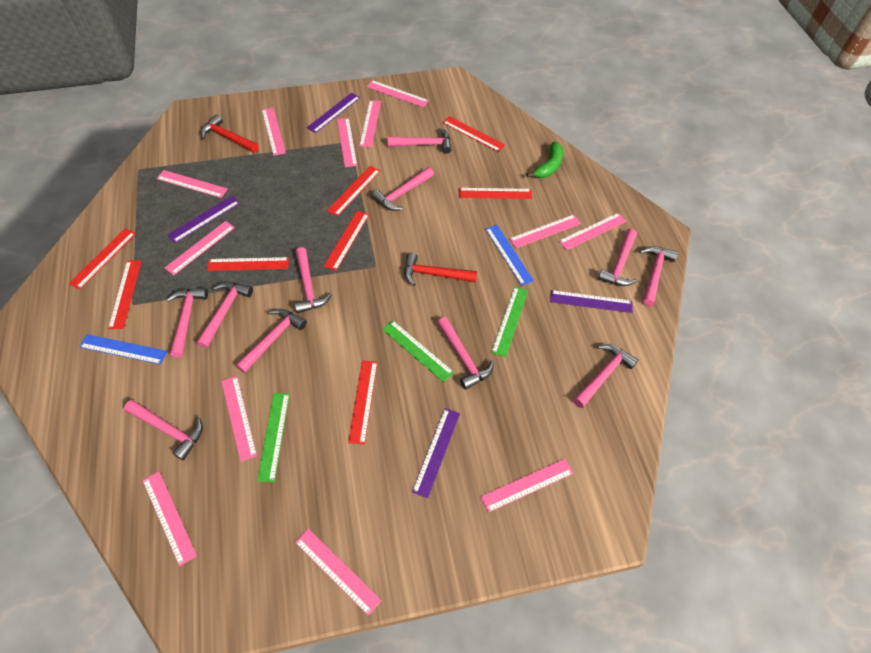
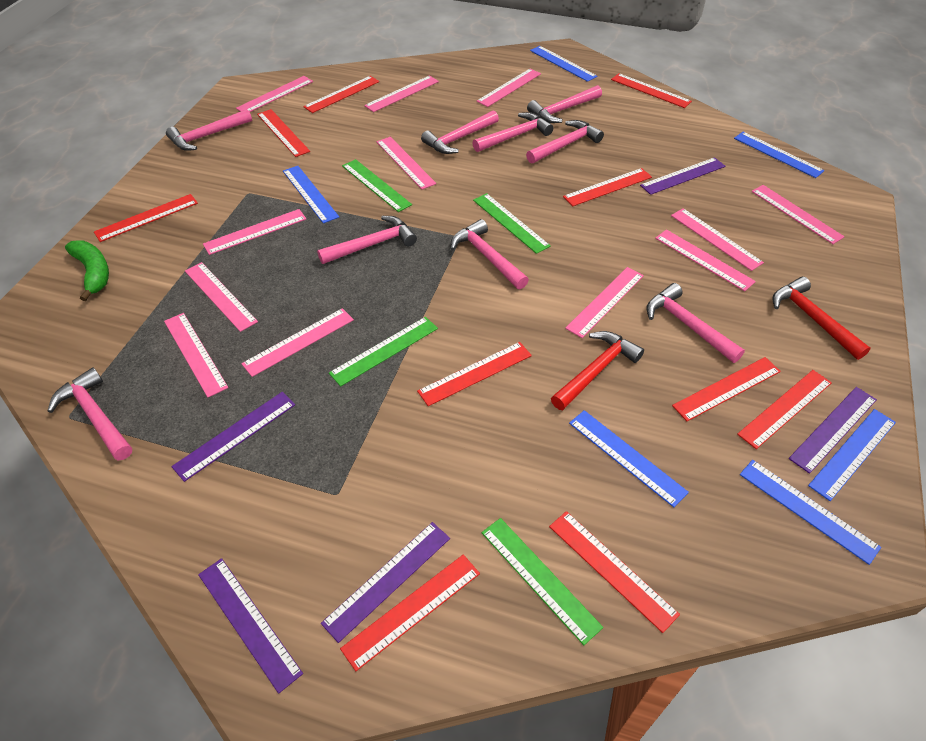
blue ruler: [79,334,167,365] [485,225,534,286] = 2 -> [283,166,339,223] [530,46,598,82] [569,410,689,507] [734,132,825,178] [740,460,881,565] [808,409,896,501] = 6
green ruler: [257,393,290,482] [382,320,454,382] [491,287,528,357] = 3 -> [329,317,438,386] [342,159,412,212] [473,193,551,254] [482,518,603,645] = 4
pink hammer: [124,400,203,460] [167,288,208,358] [196,282,253,348] [236,309,307,373] [294,247,332,313] [372,167,434,211] [387,128,452,154] [437,317,494,390] [573,344,638,408] [598,228,637,286] [639,246,678,306] = 11 -> [48,368,132,461] [166,109,252,151] [317,216,417,264] [421,110,499,154] [451,219,529,289] [472,112,553,152] [526,120,604,164] [527,85,602,123] [646,283,745,363] = 9
purple ruler: [168,196,240,243] [307,93,360,133] [412,408,460,498] [550,290,633,313] = 4 -> [171,392,295,482] [198,558,303,694] [321,522,450,643] [640,157,725,195] [789,387,877,474] = 5
red ruler: [68,228,136,290] [108,260,141,329] [207,257,289,271] [324,211,369,271] [327,166,380,216] [348,360,377,445] [443,116,505,152] [459,188,532,199] = 8 -> [94,194,198,242] [257,109,310,157] [303,76,379,113] [340,554,480,671] [417,342,532,406] [549,511,680,633] [563,168,652,206] [611,73,692,108] [672,357,781,421] [737,370,832,449] = 10

